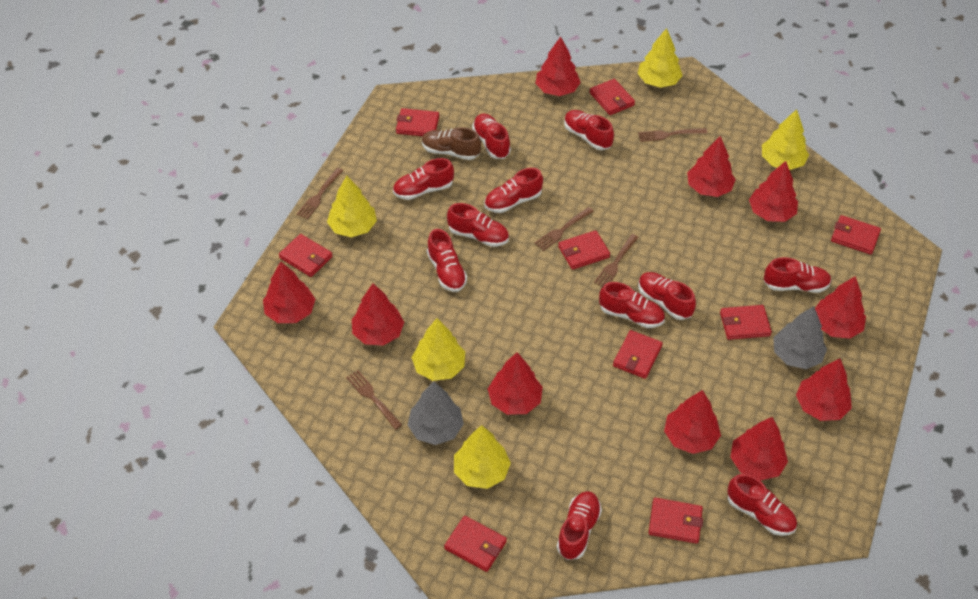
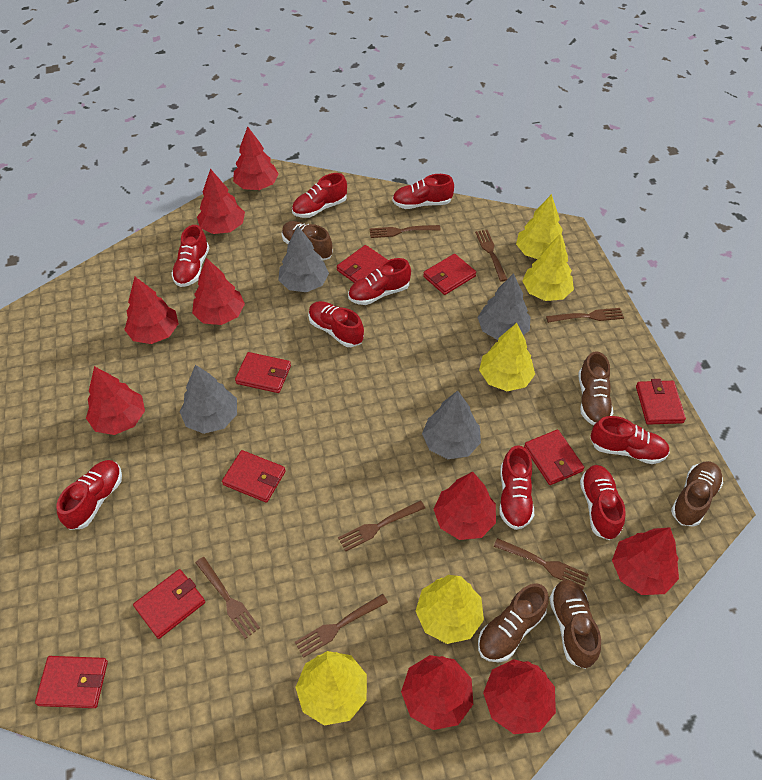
brown fork: [297,168,343,219] [346,370,402,430] [534,207,594,251] [594,234,639,287] [638,128,707,142] = 5 -> [195,557,260,639] [295,594,388,658] [338,500,425,552] [370,225,441,238] [475,230,507,282] [494,538,588,589] [546,308,624,323] = 7
brown shoe: [422,127,481,160] = 1 -> [282,221,333,261] [478,583,549,662] [549,580,601,669] [578,351,613,425] [671,461,723,527] = 5
grey tree: [408,381,464,445] [773,306,827,369] = 2 -> [180,365,237,434] [278,226,329,292] [422,390,481,459] [477,273,531,340] = 4
red shoe: [393,158,454,200] [427,229,467,292] [447,203,509,247] [472,114,511,159] [484,168,543,213] [557,491,602,560] [564,110,614,150] [599,282,665,328] [638,272,696,320] [727,474,797,536] [764,257,832,293] = 11 -> [56,460,122,530] [171,225,209,287] [292,173,347,218] [308,301,364,347] [348,258,411,305] [392,174,454,209] [499,445,534,530] [580,465,626,540] [590,416,670,464] = 9
red tree: [263,261,315,323] [352,283,404,346] [488,352,543,415] [536,36,581,96] [664,390,721,454] [687,136,736,197] [730,417,788,481] [749,161,798,222] [796,359,852,421] [815,276,866,339] = 10 -> [86,366,145,435] [124,277,179,344] [192,258,245,325] [197,169,245,234] [233,126,279,190] [401,655,473,730] [434,472,496,540] [483,659,556,734] [612,527,679,595] = 9
red wallet: [279,234,332,277] [396,108,439,136] [444,516,507,572] [558,230,610,270] [590,79,635,115] [613,330,662,379] [649,498,703,544] [720,305,772,340] [831,215,881,254] = 9 -> [35,656,108,708] [133,569,205,639] [222,450,286,503] [235,352,291,393] [337,245,388,283] [423,254,476,295] [524,429,584,485] [636,379,686,425] = 8

